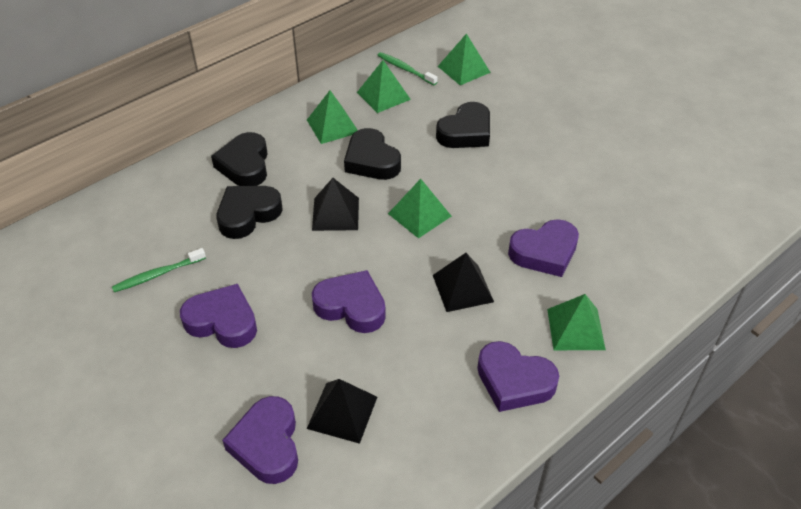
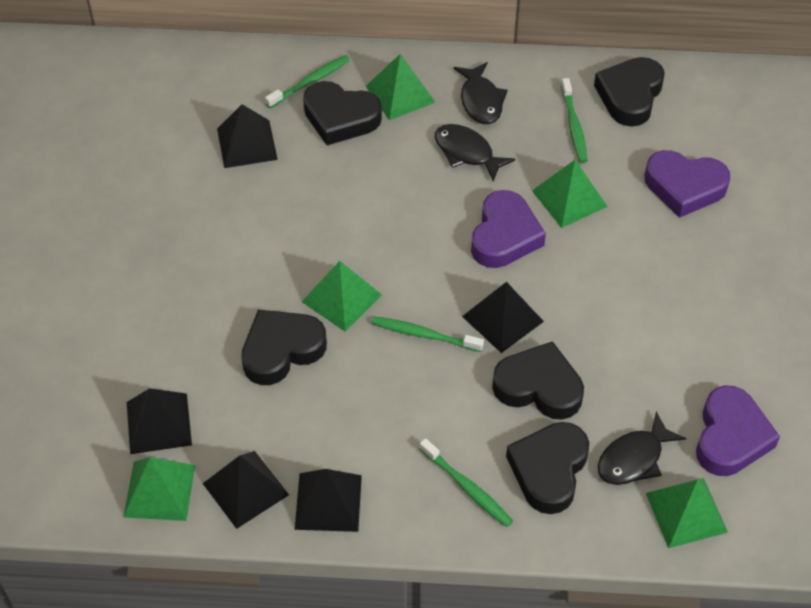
black fish: none = 0 -> [435,124,515,182] [454,62,508,124] [598,411,686,485] = 3
black heart: [211,132,268,186] [216,186,283,239] [344,128,401,180] [436,102,490,148] = 4 -> [241,310,327,385] [303,81,382,145] [492,341,584,420] [506,422,589,514] [594,57,665,127] = 5
black pyramid: [307,379,377,444] [312,178,359,231] [433,253,494,312] = 3 -> [127,388,192,454] [203,451,289,529] [217,104,278,168] [295,469,362,532] [462,282,544,353] = 5
green toothbrush: [112,248,206,292] [377,52,437,85] = 2 -> [265,55,350,108] [371,316,484,352] [420,438,513,527] [561,78,588,163] = 4
purple heart: [180,284,257,348] [222,396,298,484] [312,270,386,333] [477,341,559,412] [508,219,579,277] = 5 -> [471,190,546,268] [644,150,730,218] [696,385,780,476] = 3

